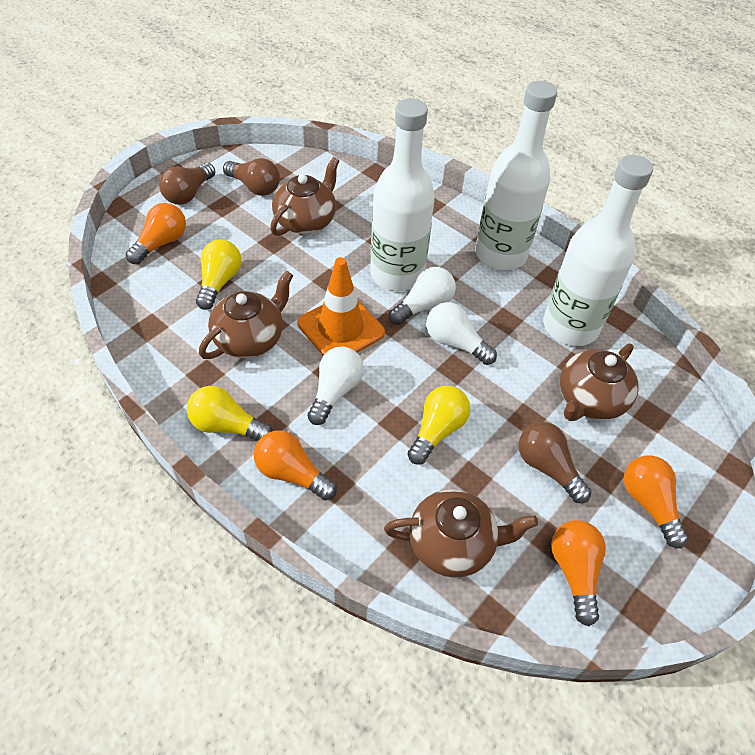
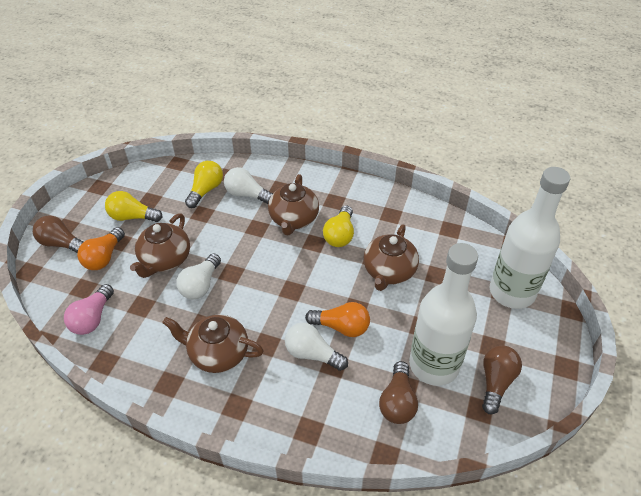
orange light bulb: [126,203,186,264] [254,430,337,500] [551,520,606,626] [624,455,688,549] = 4 -> [77,227,125,270] [305,302,370,337] = 2
orange traffic cone: [297,257,385,356] = 1 -> none = 0
pink light bulb: none = 0 -> [64,284,114,335] = 1
white bottle: [370,98,435,291] [475,81,557,270] [543,155,653,346] = 3 -> [409,243,478,386] [490,167,570,309] = 2

